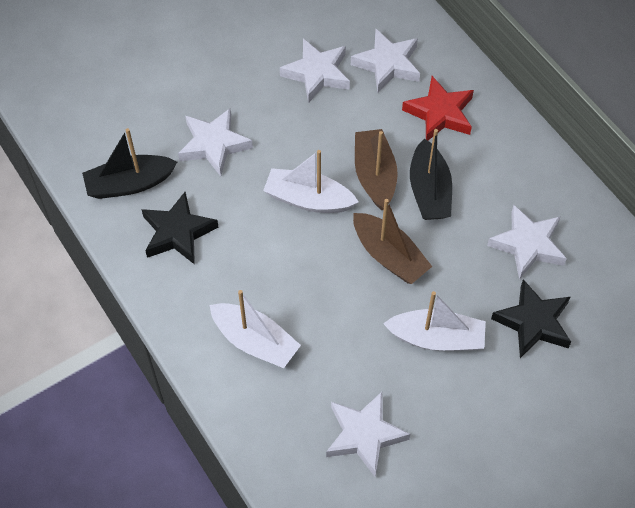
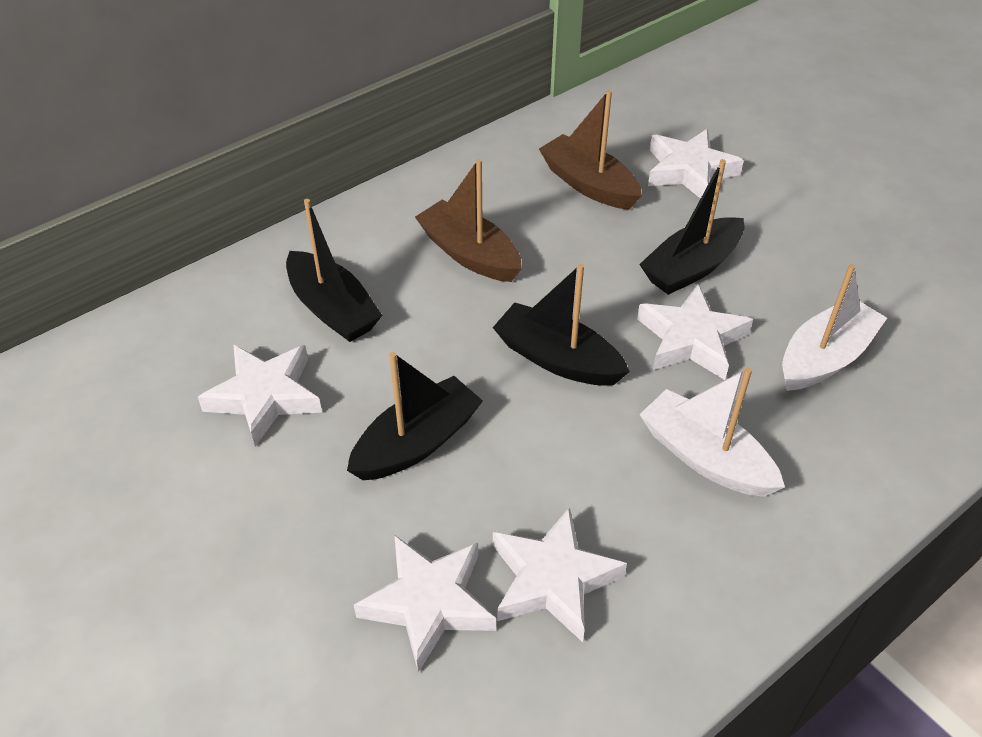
black boat: [82,128,177,199] [410,129,452,220] = 2 -> [286,199,382,342] [347,352,483,480] [493,264,630,386] [639,159,744,295] = 4
black star: [141,192,218,265] [491,279,571,358] = 2 -> none = 0
red star: [402,76,474,141] = 1 -> none = 0
white boat: [210,290,301,368] [263,150,358,213] [383,291,486,351] = 3 -> [639,367,785,497] [782,264,887,391] = 2

